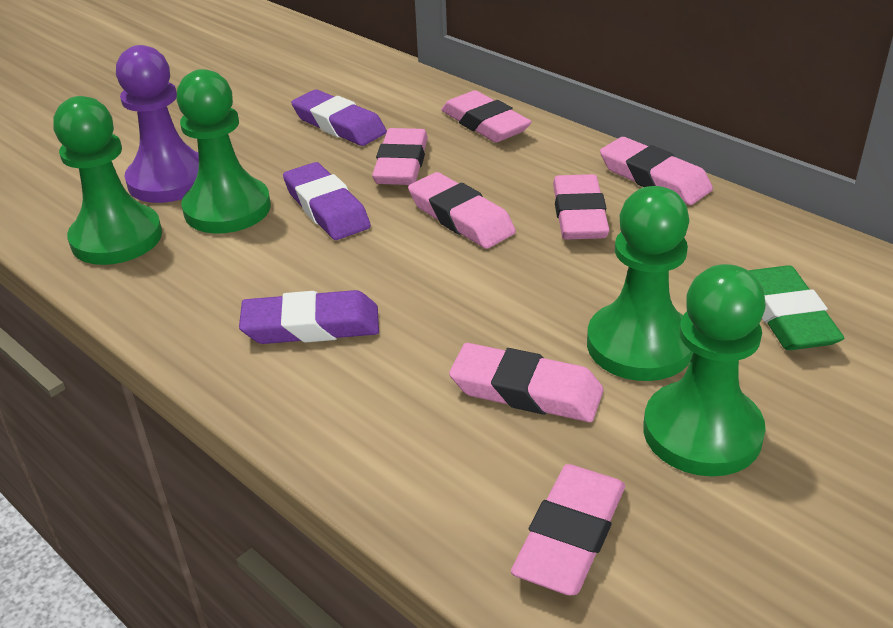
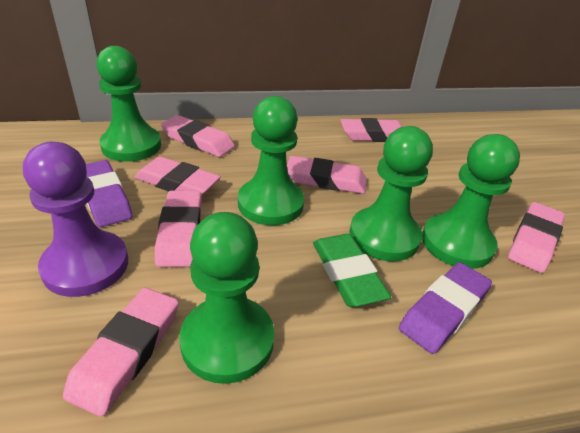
green pawn: [53,96,162,265] [177,69,271,233] [587,186,693,381] [643,264,766,476] = 4 -> [96,46,161,162] [179,212,275,384] [238,96,304,225] [349,126,433,261] [422,134,520,269] = 5
purple eraser: [239,290,379,344] [283,162,371,240] [291,89,387,146] = 3 -> [86,160,132,227] [399,262,492,354] = 2

